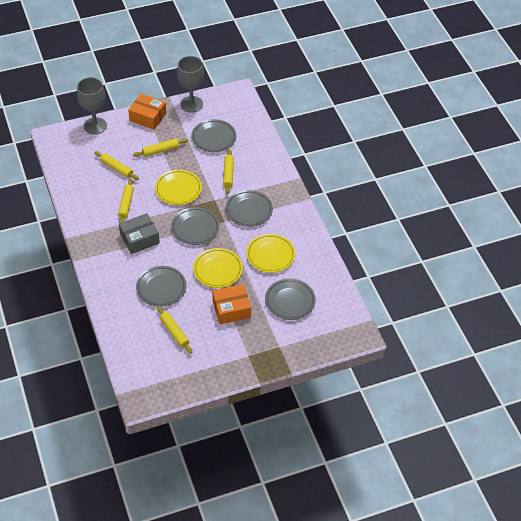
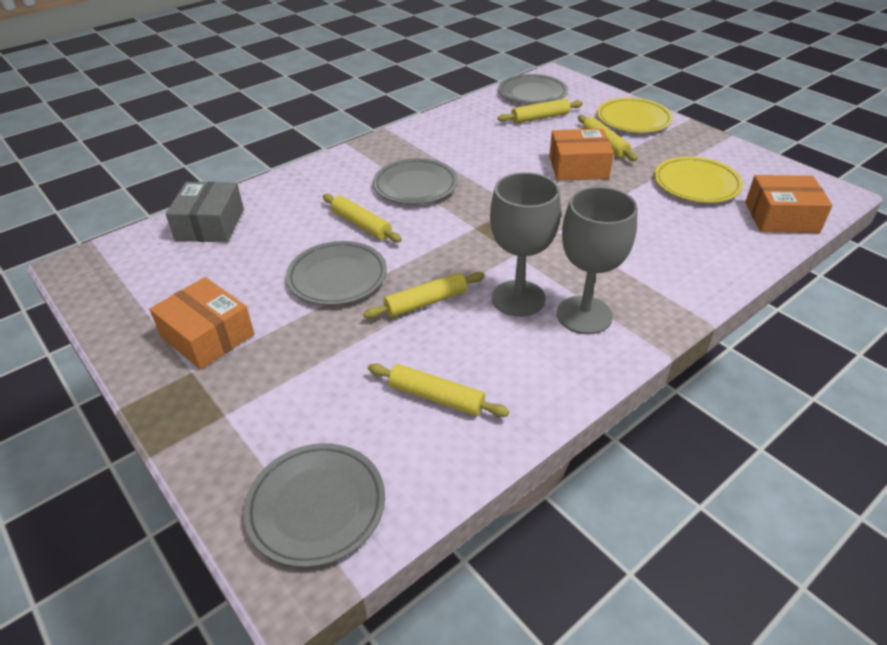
grey plate: [136,266,186,307] [171,207,219,245] [191,119,236,152] [225,190,273,227] [265,278,316,320] = 5 -> [244,443,385,567] [286,241,387,305] [373,158,458,204] [498,74,568,105] = 4
orange box: [128,93,166,130] [212,284,251,324] = 2 -> [149,277,254,370] [549,129,614,181] [745,175,833,233] = 3
yellow plate: [155,170,202,205] [193,248,243,288] [246,234,295,273] = 3 -> [597,98,673,133] [654,157,744,203] = 2

